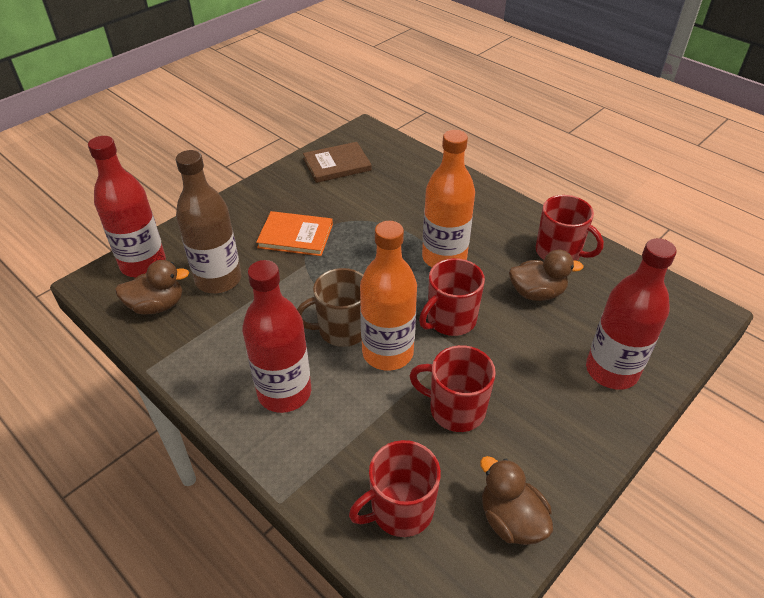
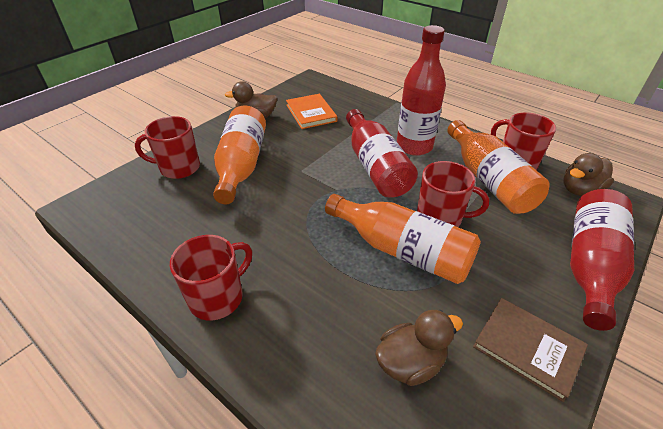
brown bottle: [176,150,242,293] = 1 -> none = 0
brown mug: [297,268,363,347] = 1 -> none = 0
orange bottle: [360,221,417,371] [422,130,475,267] = 2 -> [213,106,266,204] [325,194,481,284] [447,120,550,214] = 3

